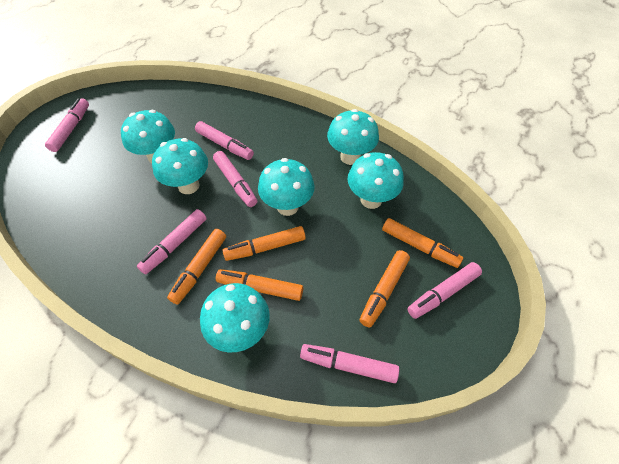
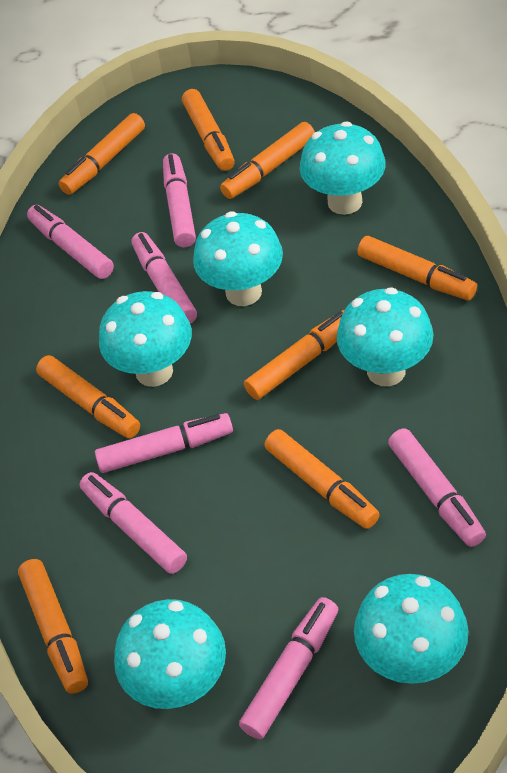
orange marker: [167,229,226,305] [216,269,303,301] [222,226,306,261] [359,250,410,328] [382,218,463,268] = 5 -> [18,559,88,694] [36,355,140,438] [59,113,145,195] [182,89,235,171] [220,122,315,199] [244,310,344,400] [265,429,380,529] [357,236,477,300] = 8
pink marker: [45,98,89,152] [137,209,207,275] [195,121,254,160] [213,151,257,207] [300,344,399,383] [407,262,482,319] = 6 -> [27,205,114,279] [80,472,187,574] [95,413,233,473] [132,232,197,324] [163,153,196,247] [239,597,339,739] [388,428,486,547] = 7

